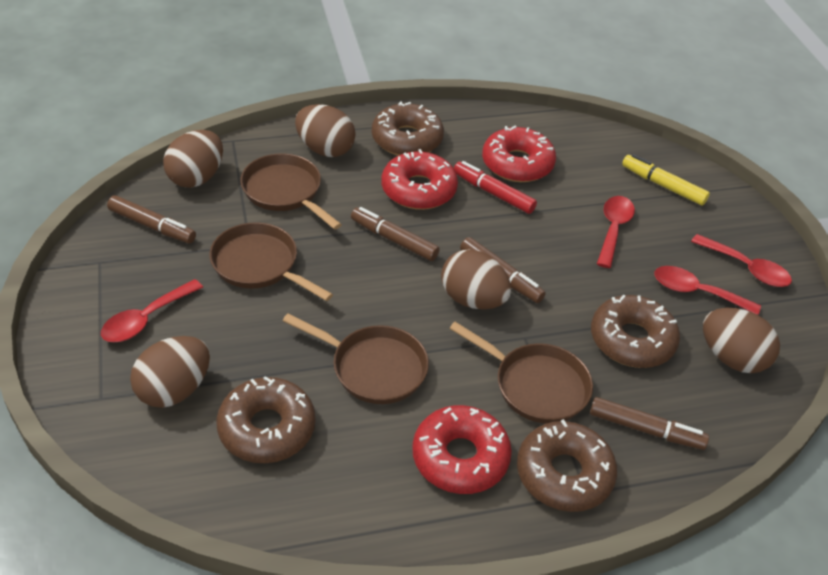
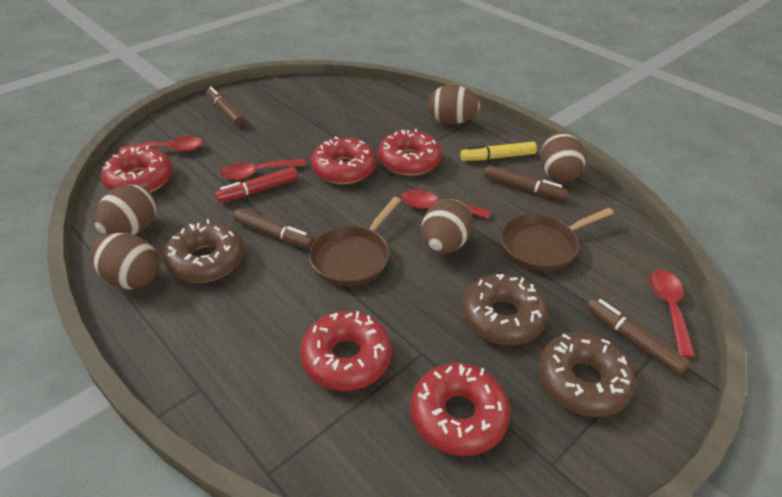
brown donut: [216,376,316,463] [372,101,444,156] [517,419,617,512] [591,295,680,368] = 4 -> [163,219,245,283] [462,274,548,345] [538,332,636,417] = 3
brown pan: [209,222,333,301] [240,154,342,230] [283,313,429,404] [449,322,593,423] = 4 -> [309,197,401,286] [500,208,614,271] = 2
red donut: [381,149,458,210] [412,405,512,494] [482,126,556,182] = 3 -> [101,146,173,193] [300,311,392,391] [311,136,376,184] [378,129,442,176] [410,363,510,456] = 5

